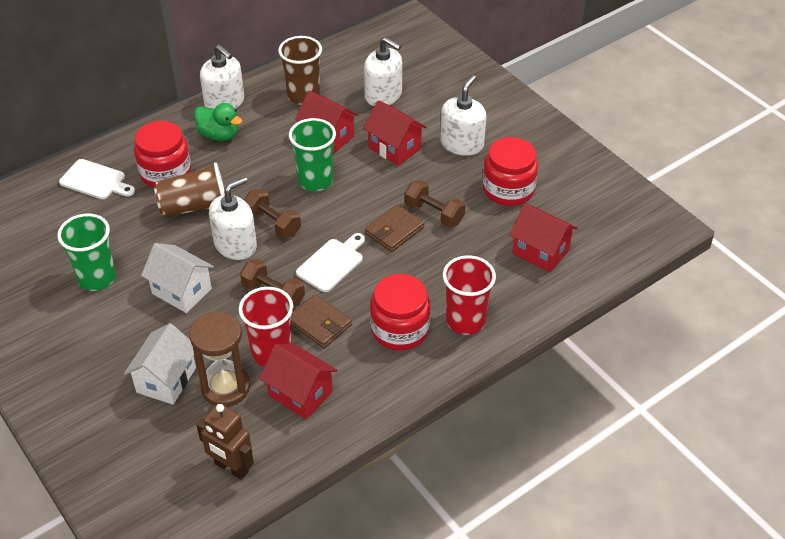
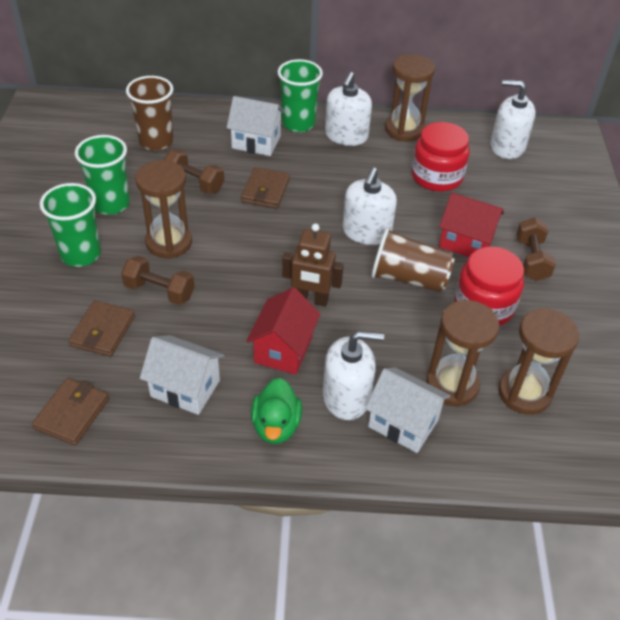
brown hourglass: [189,311,250,407] = 1 -> [135,160,192,259] [385,54,435,141] [426,300,500,407] [498,308,579,415] = 4
brown wallet: [290,294,352,348] [365,204,424,252] = 2 -> [32,378,109,445] [68,301,135,357] [241,167,290,209] = 3
green cup: [57,214,116,291] [289,118,336,191] = 2 -> [40,183,101,267] [75,135,130,215] [277,59,323,132] = 3
red cup: [239,287,293,367] [443,255,496,335] = 2 -> none = 0
red house: [259,344,337,420] [295,91,358,154] [363,100,427,166] [509,204,578,272] = 4 -> [246,287,320,375] [439,193,504,257] = 2
red jar: [134,121,191,188] [370,274,430,351] [483,137,538,206] = 3 -> [412,122,470,192] [454,247,524,326] = 2
white cutting board: [59,159,135,199] [296,233,365,292] = 2 -> none = 0
white house: [124,323,196,405] [141,243,214,313] = 2 -> [140,335,224,415] [227,96,285,156] [365,367,450,453] = 3

